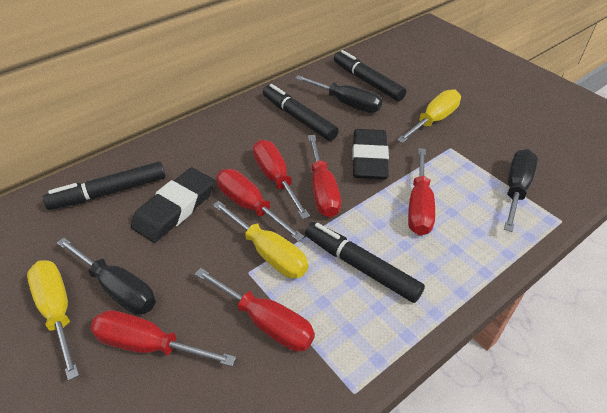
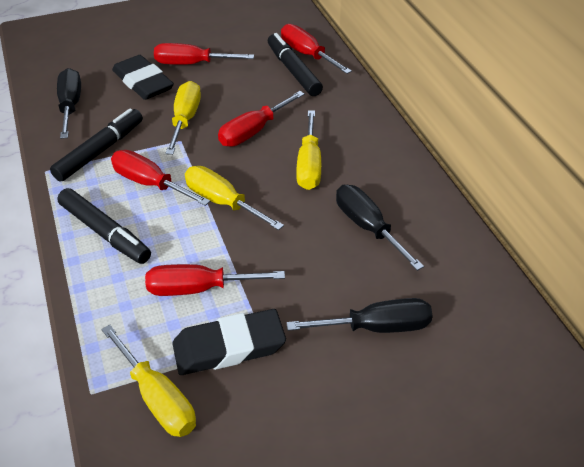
black marker: [43,161,166,210] [263,84,339,141] [305,222,425,303] [334,50,406,101] = 4 -> [50,108,143,182] [57,188,151,264] [268,33,323,96] = 3
red screwdriver: [90,310,236,366] [195,268,315,352] [217,169,304,241] [253,140,310,219] [308,135,341,217] [408,148,435,236] = 6 -> [111,150,210,206] [145,264,285,296] [154,43,254,65] [218,91,305,147] [281,24,352,74] = 5
yellow screwdriver: [27,260,79,381] [213,201,308,278] [397,89,461,143] = 3 -> [101,324,196,437] [165,81,201,155] [185,166,284,230] [296,110,321,190] = 4

